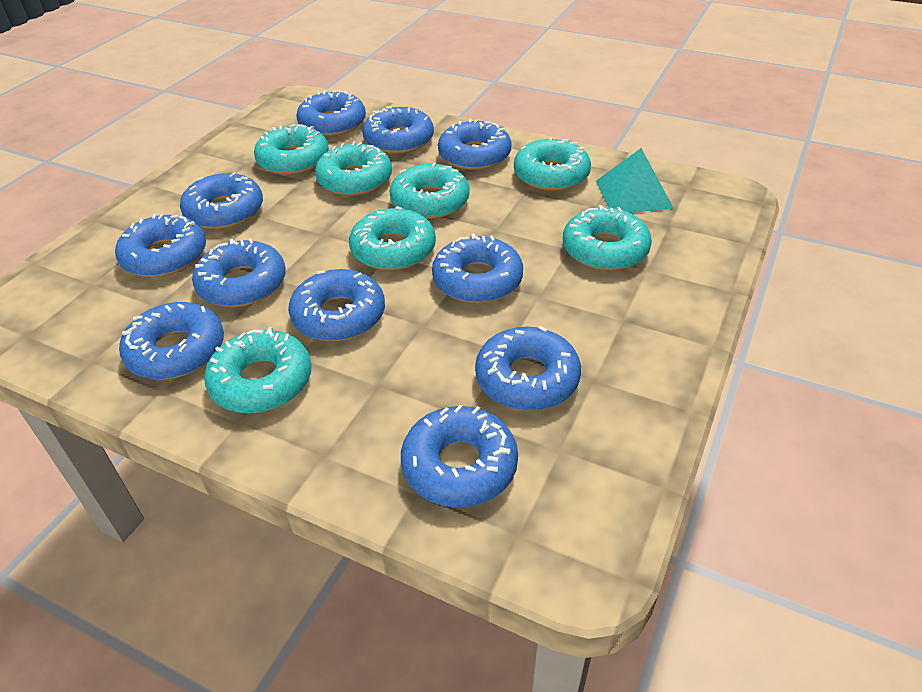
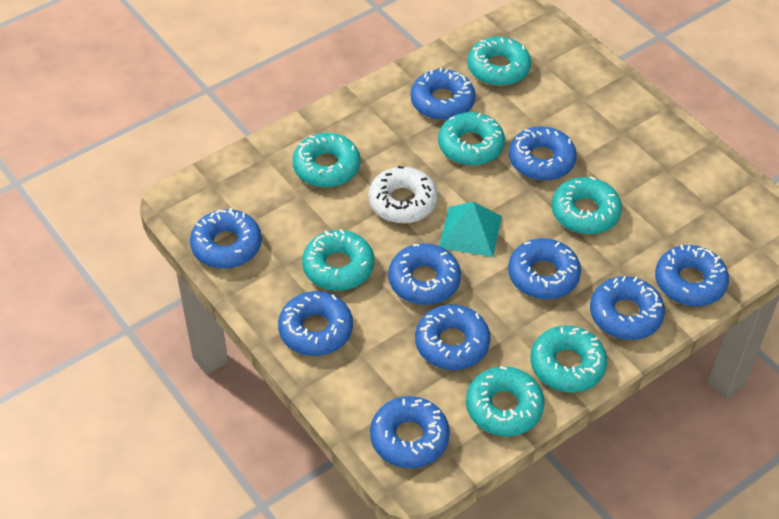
blue donut: [115,214,206,277] [119,302,224,380] [180,172,263,229] [192,238,286,307] [288,269,385,341] [296,90,366,136] [363,106,434,154] [401,405,518,508] [432,233,523,303] [438,119,512,170] [475,326,581,411] = 11 -> [190,208,262,269] [278,291,353,356] [370,396,450,468] [388,243,461,305] [411,67,476,120] [415,305,491,370] [508,238,581,299] [509,126,577,181] [590,276,665,340] [655,245,729,306] = 10
white donut: none = 0 -> [368,166,438,224] = 1

